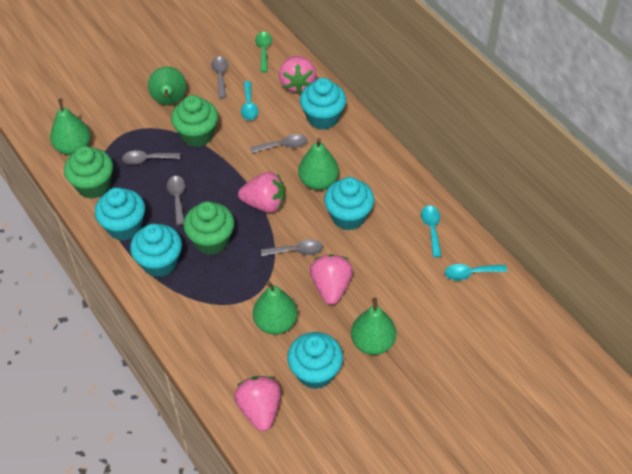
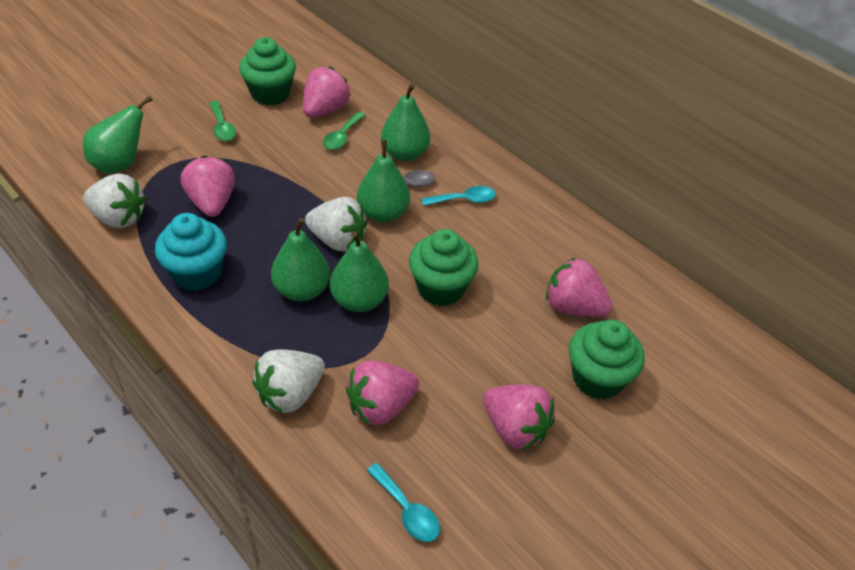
green spoon: [255,32,272,72] = 1 -> [209,101,236,141] [323,112,365,150] = 2
grey spoon: [122,150,181,165] [167,176,185,225] [211,57,228,99] [250,134,307,153] [261,239,323,256] = 5 -> [361,170,435,187] = 1
pink strawberry: [234,376,281,431] [238,172,285,213] [279,56,316,94] [310,254,353,305] = 4 -> [181,156,235,217] [303,67,351,118] [346,361,419,426] [483,385,555,450] [546,257,612,317] = 5
turquoise cupcake: [95,187,145,241] [130,223,182,277] [287,332,343,389] [300,78,346,130] [324,177,374,230] = 5 -> [155,213,227,291] = 1
turquoise spoon: [241,81,258,120] [421,205,442,257] [445,264,507,281] = 3 -> [367,463,440,542] [421,186,496,206] = 2
white strawberry: none = 0 -> [83,174,147,229] [252,349,325,414] [305,197,367,252] = 3

